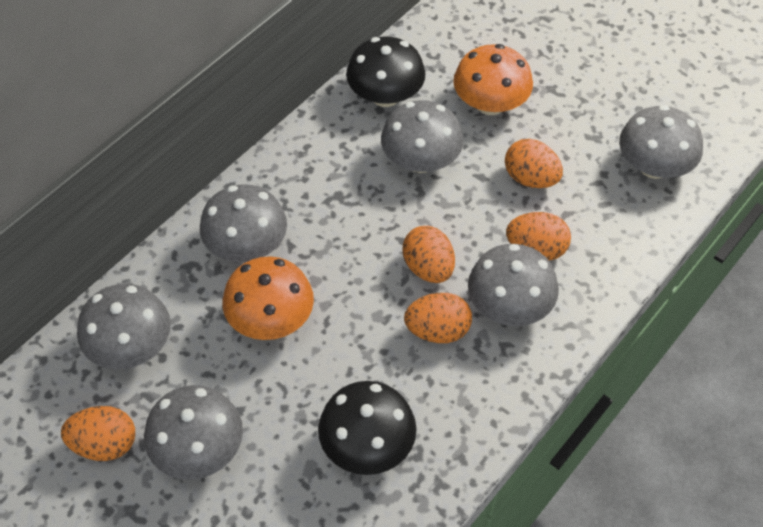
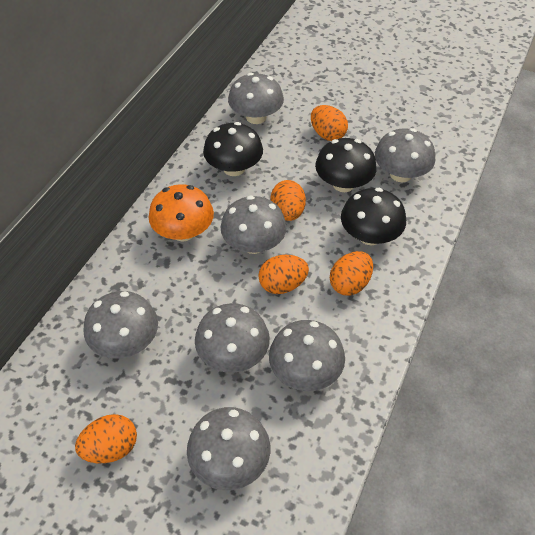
black mushroom: [318,381,417,475] [346,36,425,107] = 2 -> [203,122,263,176] [315,138,377,192] [341,188,406,245] = 3
grey mushroom: [77,284,171,369] [144,385,243,480] [200,184,287,262] [381,100,463,173] [468,244,559,326] [619,105,703,179] = 6 -> [83,291,158,359] [187,407,270,490] [195,303,270,373] [221,195,287,254] [228,73,284,124] [269,320,345,391] [375,128,435,182] = 7
orange mushroom: [222,256,314,340] [453,44,533,115] = 2 -> [149,184,214,242] = 1

